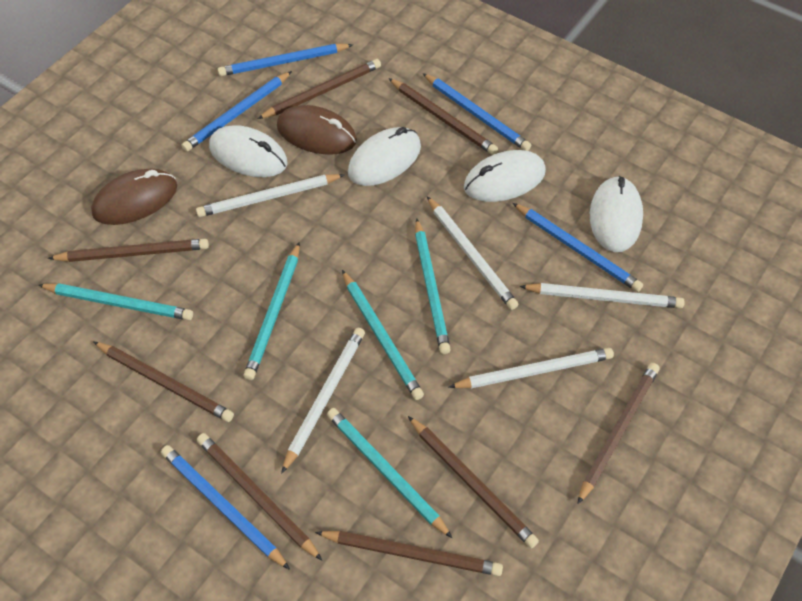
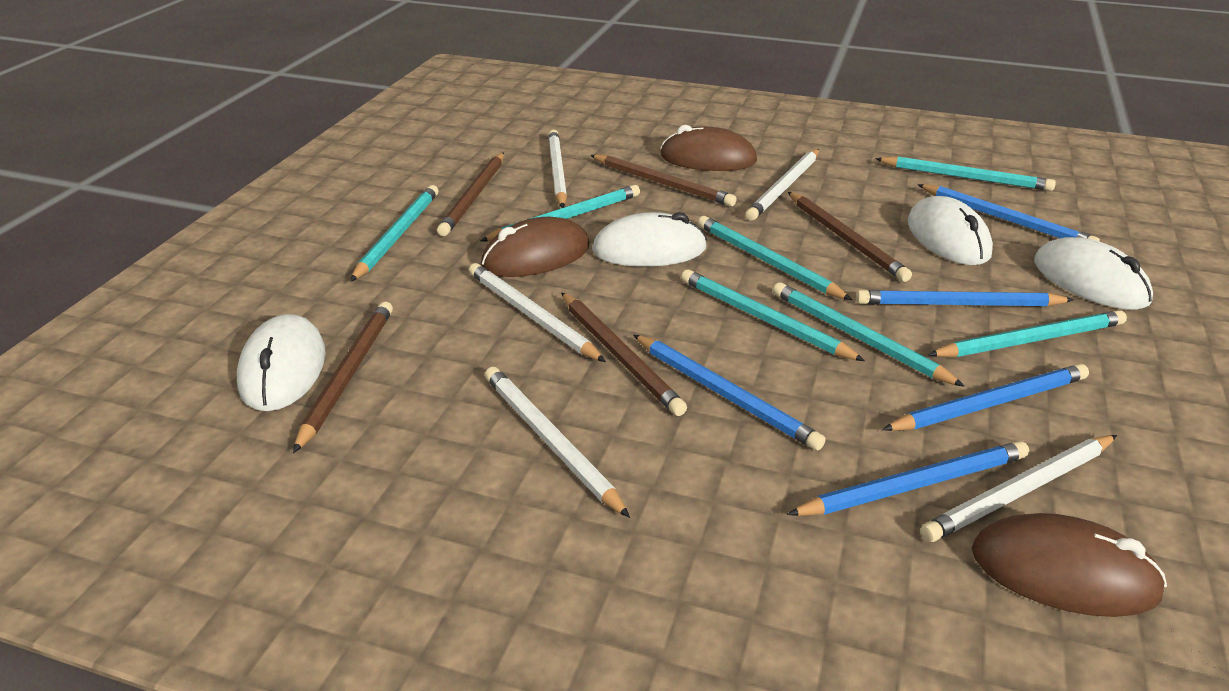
brown mouse: [91,169,177,225] [277,105,357,155] = 2 -> [481,217,590,277] [660,125,757,171] [972,513,1167,617] = 3
brown pencil: [48,239,209,262] [93,341,234,422] [197,433,322,561] [257,59,381,119] [315,531,503,576] [388,78,498,155] [408,416,539,548] [577,363,659,504] = 8 -> [293,301,393,453] [437,152,504,236] [561,292,687,416] [591,155,737,207] [788,192,912,282] = 5
turquoise pencil: [38,283,193,320] [244,242,300,380] [327,408,452,538] [342,270,424,400] [415,218,451,354] = 5 -> [350,185,438,282] [480,185,640,241] [681,269,865,361] [698,216,852,300] [773,282,965,387] [875,156,1056,191] [928,310,1127,357] = 7

